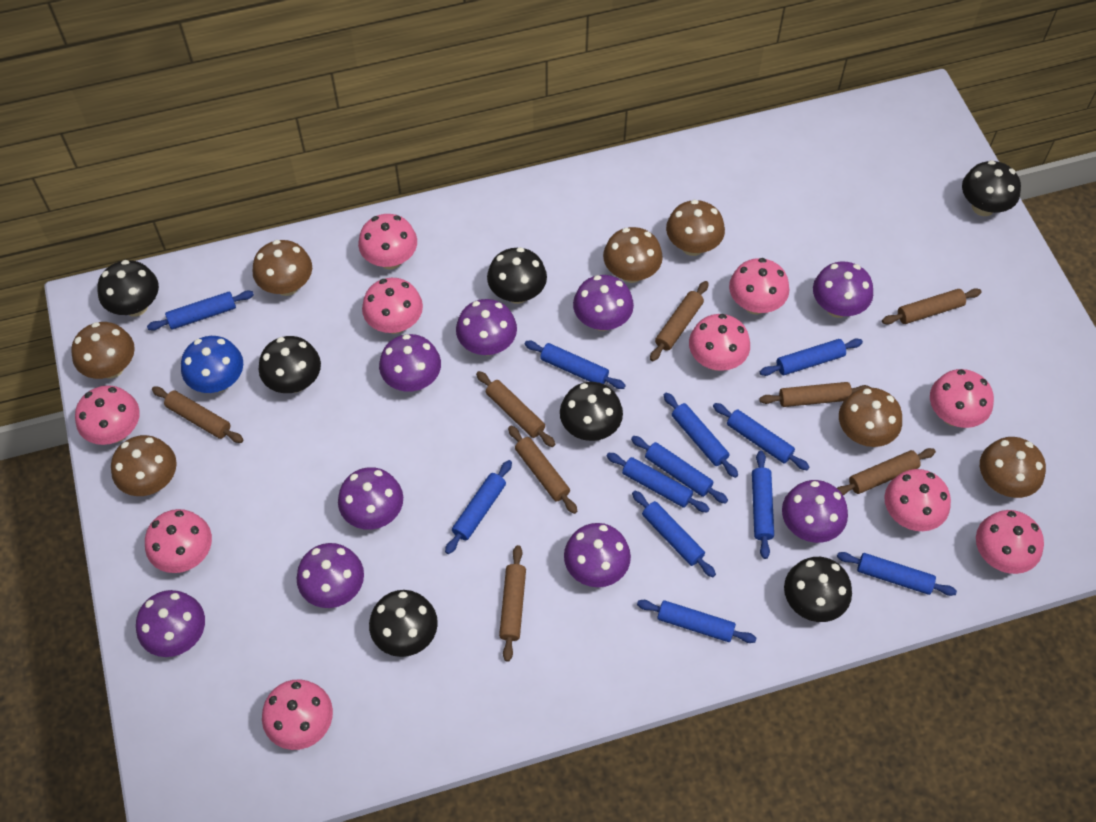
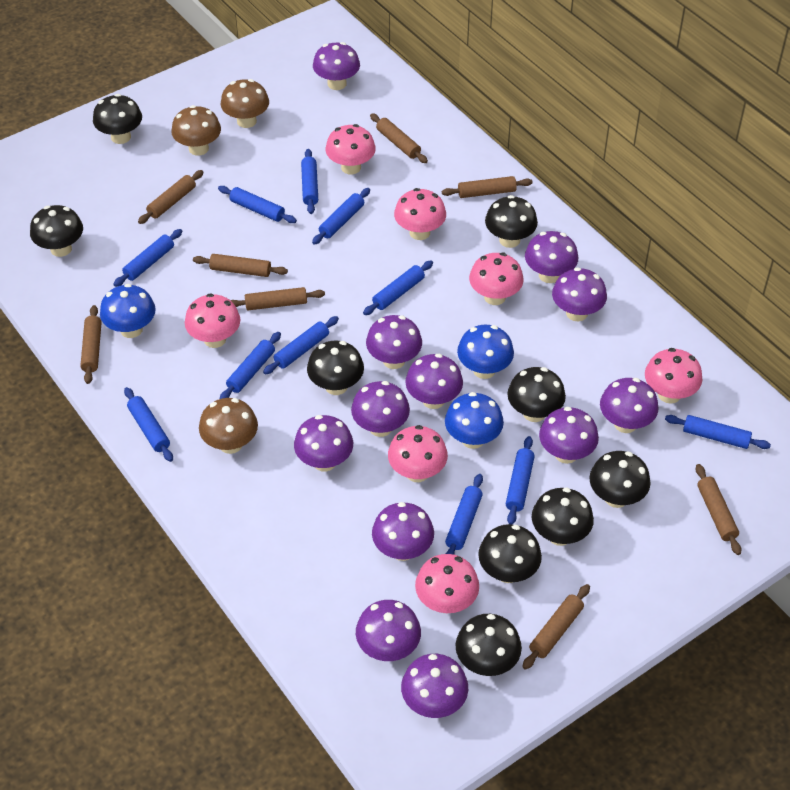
black mushroom: [97,260,159,316] [259,336,321,393] [369,590,438,657] [487,247,547,304] [560,382,623,441] [784,557,852,622] [962,160,1021,216] = 7 -> [30,205,83,257] [93,94,142,144] [307,340,364,395] [455,614,522,676] [478,524,542,583] [485,195,538,248] [507,367,566,422] [532,488,594,546] [589,451,651,508] = 9
blue mushroom: [181,336,243,393] = 1 -> [100,284,156,338] [445,392,504,449] [457,325,514,379] = 3
blue rolling pin: [147,290,254,331] [445,460,512,554] [524,341,626,389] [607,453,710,512] [631,436,728,504] [632,491,716,577] [637,600,757,643] [664,392,738,478] [713,403,809,470] [752,451,774,559] [760,338,863,376] [837,552,957,596] = 12 -> [113,229,182,287] [124,387,173,462] [218,186,297,223] [220,332,281,399] [263,316,339,374] [301,149,318,214] [312,188,370,245] [363,260,433,315] [445,474,483,555] [506,436,535,525] [665,415,771,449] = 11
brown mushroom: [71,322,135,379] [111,435,177,496] [252,240,312,296] [603,227,663,283] [666,200,725,256] [839,388,902,447] [980,437,1046,498] = 7 -> [171,105,221,156] [199,398,258,454] [221,79,269,128] = 3
pink mushroom: [75,385,140,445] [145,509,212,573] [262,679,333,750] [358,214,417,270] [362,278,423,334] [689,314,750,371] [729,258,789,315] [884,469,951,531] [930,369,994,428] [976,510,1044,574] = 10 -> [185,293,240,348] [326,124,376,174] [388,425,448,482] [394,188,446,240] [415,554,479,613] [469,252,524,305] [645,348,702,404] = 7
purple mushroom: [136,590,205,657] [297,543,364,608] [338,467,403,530] [379,334,441,392] [456,299,517,356] [564,523,631,587] [573,275,634,331] [782,480,848,543] [813,261,873,318] = 9 -> [294,415,353,472] [313,42,360,90] [351,381,410,437] [356,600,421,661] [366,315,422,369] [372,502,434,561] [401,654,468,718] [405,354,463,409] [525,231,579,283] [539,407,599,464] [552,267,607,321] [600,378,658,433] = 12

